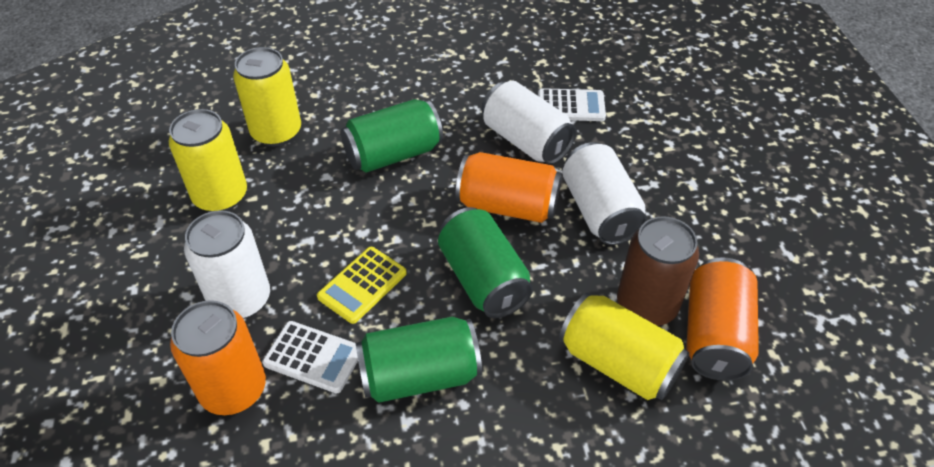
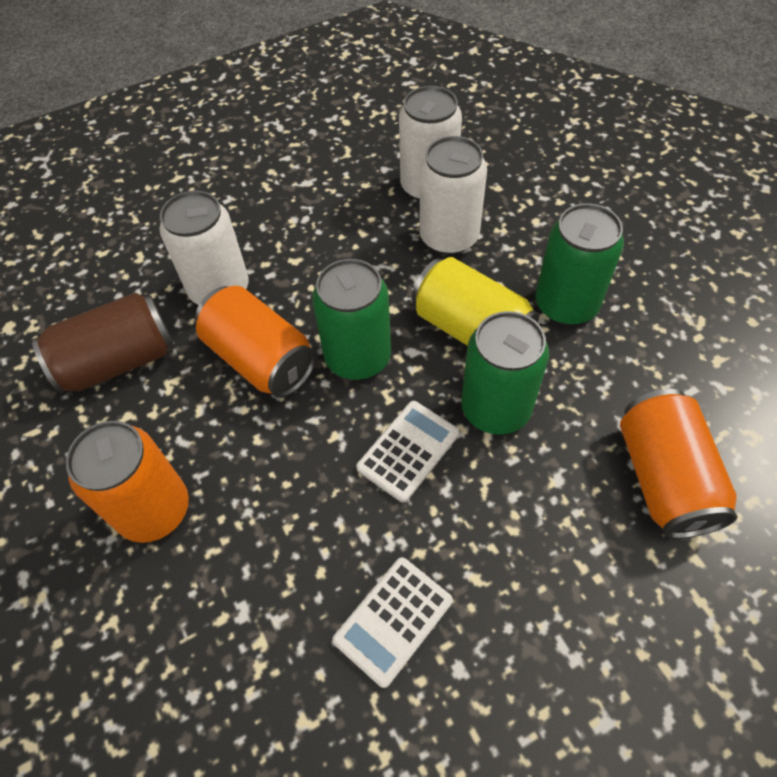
yellow calculator: [317,247,407,324] = 1 -> none = 0
yellow can: [168,109,247,212] [233,47,301,146] [559,293,689,400] = 3 -> [412,257,539,346] = 1

